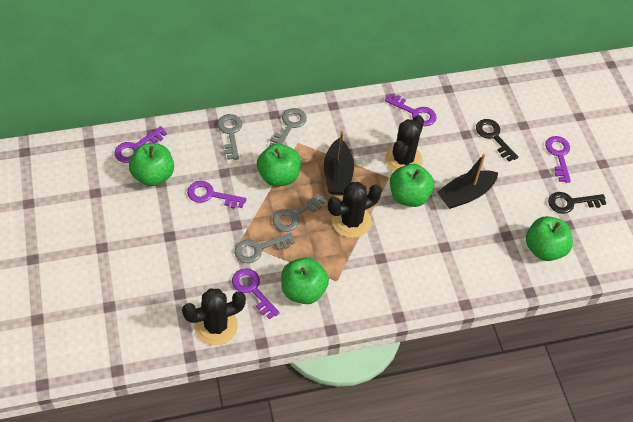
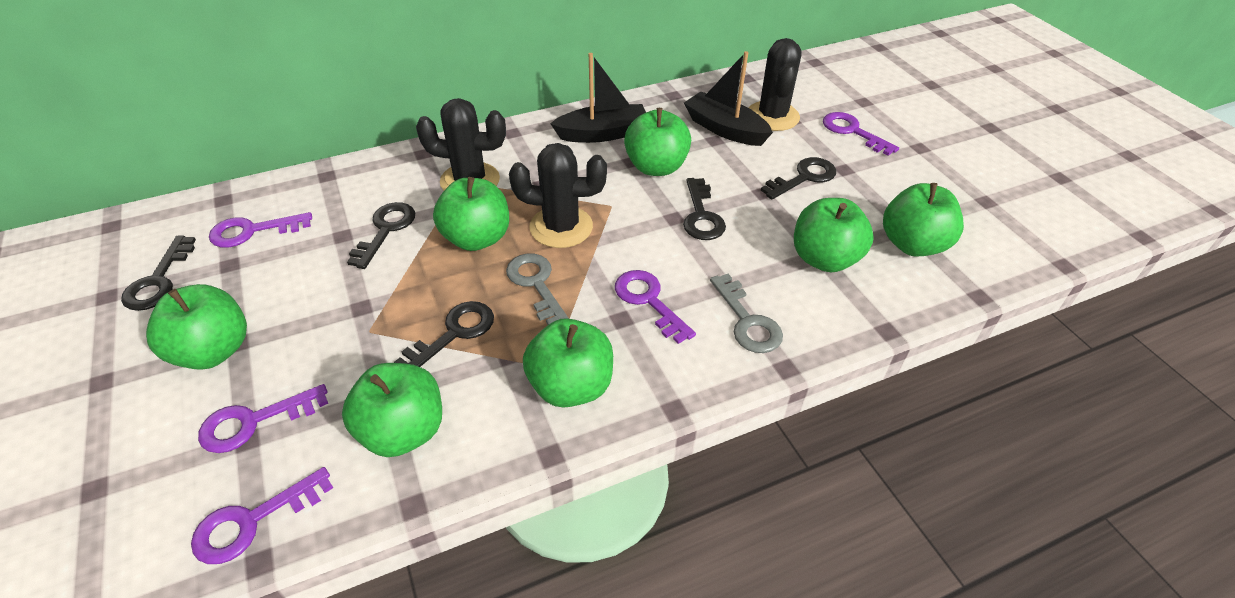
black key: [476,119,518,162] [548,192,606,214] = 2 -> [121,236,196,311] [347,202,415,269] [394,301,494,367] [683,178,726,240] [761,157,836,200] = 5
green apple: [129,143,174,186] [257,144,301,186] [281,257,329,304] [390,164,434,207] [526,216,573,261] = 5 -> [146,284,247,370] [342,363,442,457] [433,177,509,251] [523,318,613,407] [624,108,691,176] [794,198,874,273] [883,183,964,256] = 7
grey key: [217,114,242,160] [234,233,295,263] [269,108,307,147] [272,193,326,232] = 4 -> [506,253,569,325] [710,274,783,353] = 2

